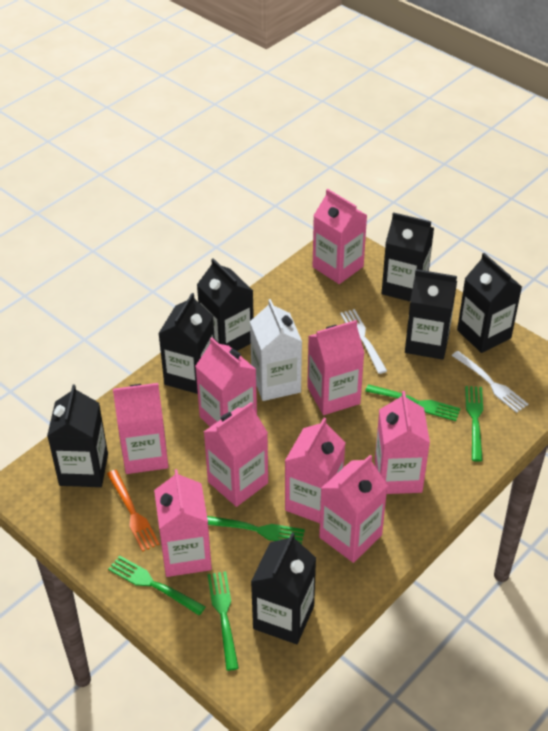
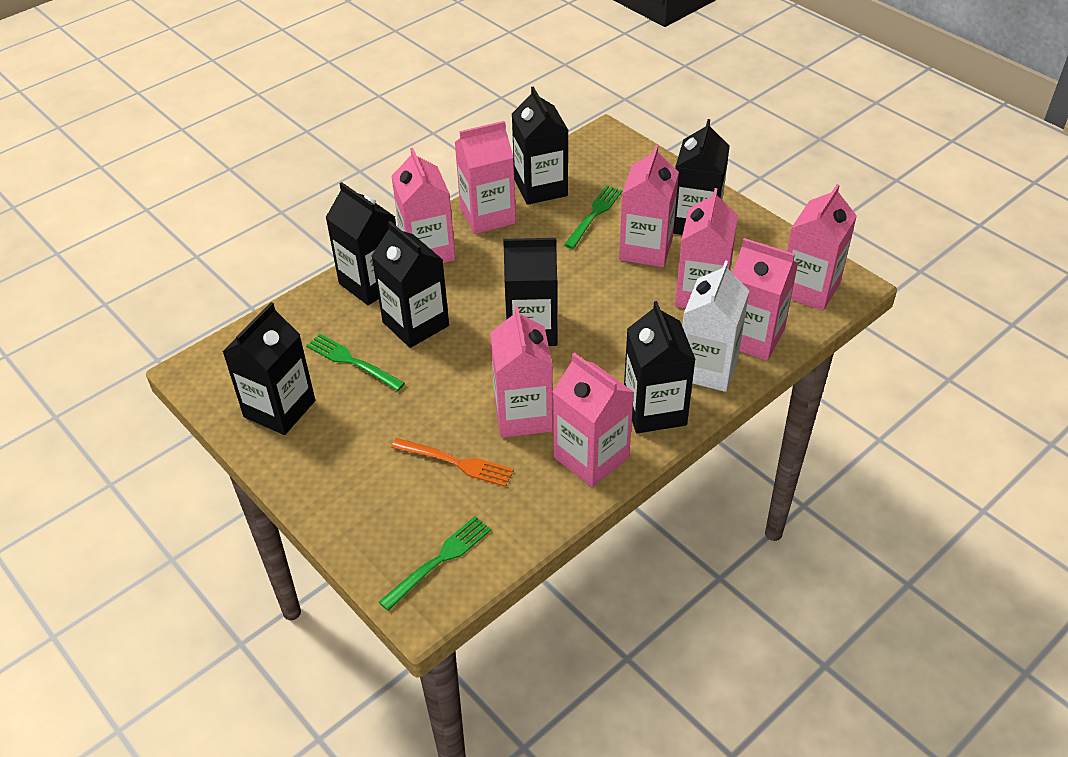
green fork: [108,555,206,615] [207,516,305,544] [207,571,239,671] [365,384,461,421] [465,386,483,462] = 5 -> [306,334,405,391] [379,516,491,611] [564,185,623,249] = 3
pink carton: [113,383,168,474] [154,469,212,577] [195,338,257,427] [204,402,268,507] [285,417,345,523] [307,320,364,415] [313,189,367,284] [319,455,388,563] [375,391,430,494] = 9 -> [391,148,456,263] [455,121,516,234] [490,306,553,438] [553,353,634,487] [619,145,679,267] [675,188,738,308] [732,238,798,361] [787,184,857,311] = 8
white fork: [340,309,387,374] [452,351,528,413] = 2 -> none = 0

